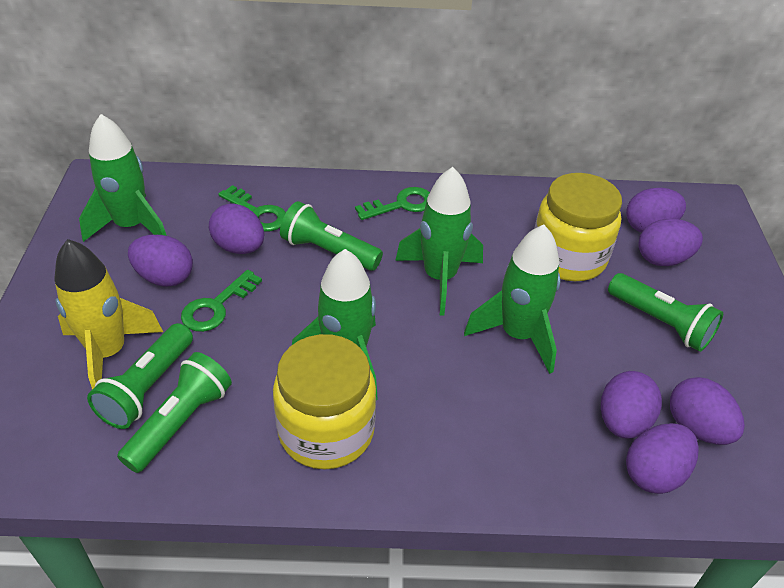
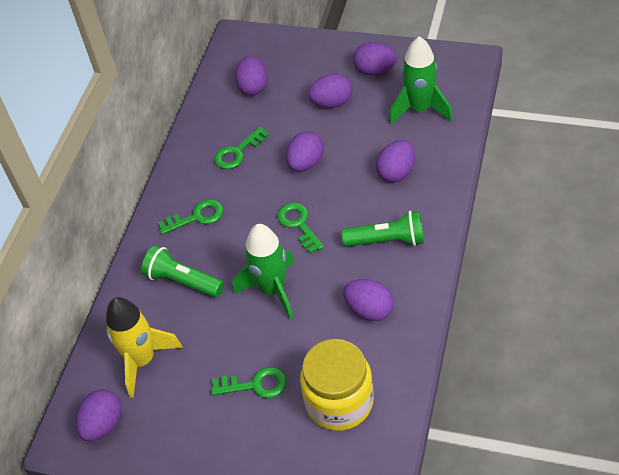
green flashlight: [87,323,193,429] [117,352,232,473] [280,201,383,271] [608,273,723,352] = 4 -> [141,245,224,297] [341,211,424,247] = 2
green key: [181,270,262,332] [218,185,286,232] [355,187,430,220] = 3 -> [158,199,223,235] [211,367,287,398] [214,127,269,169] [277,203,324,254] = 4
green rocket: [79,114,167,242] [292,249,378,400] [395,167,483,315] [464,225,561,374] = 4 -> [232,224,295,320] [389,36,453,125] = 2
yellow jar: [273,334,376,469] [534,173,622,281] = 2 -> [300,339,374,431] = 1

